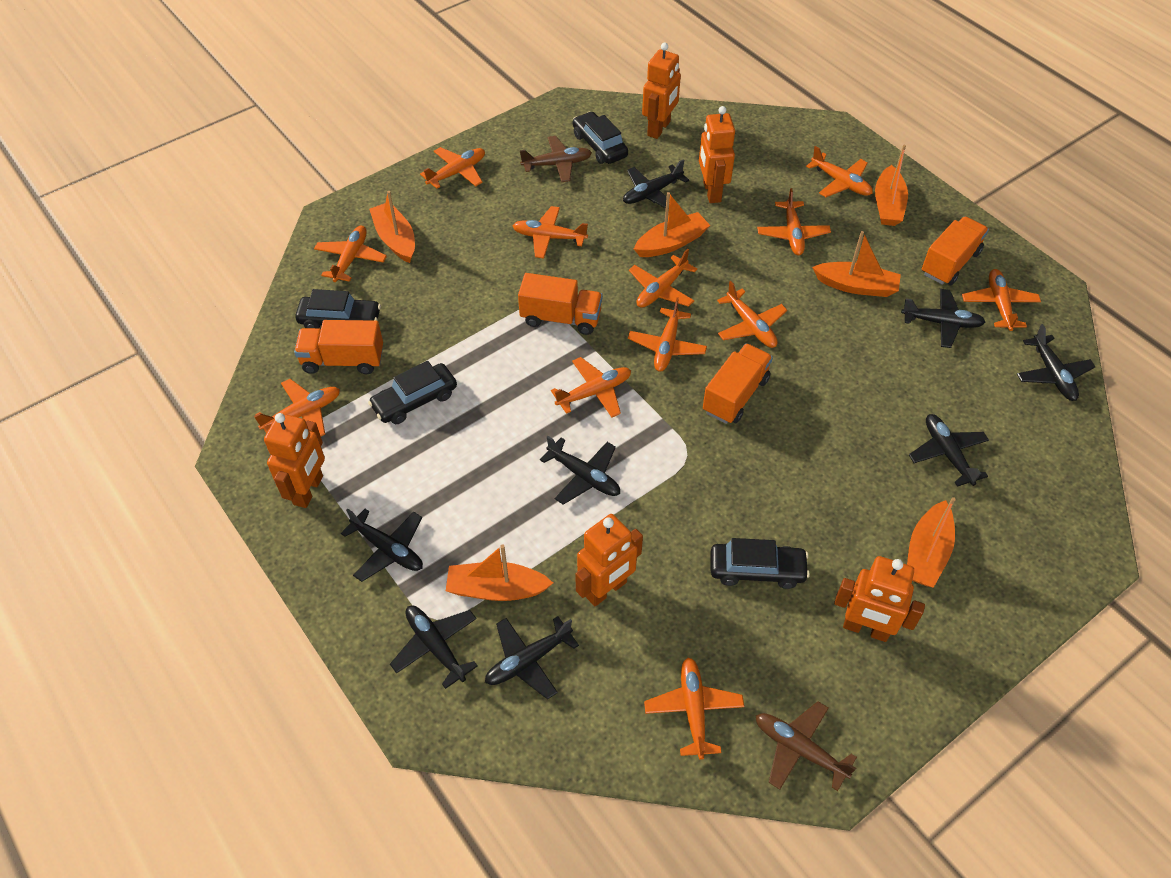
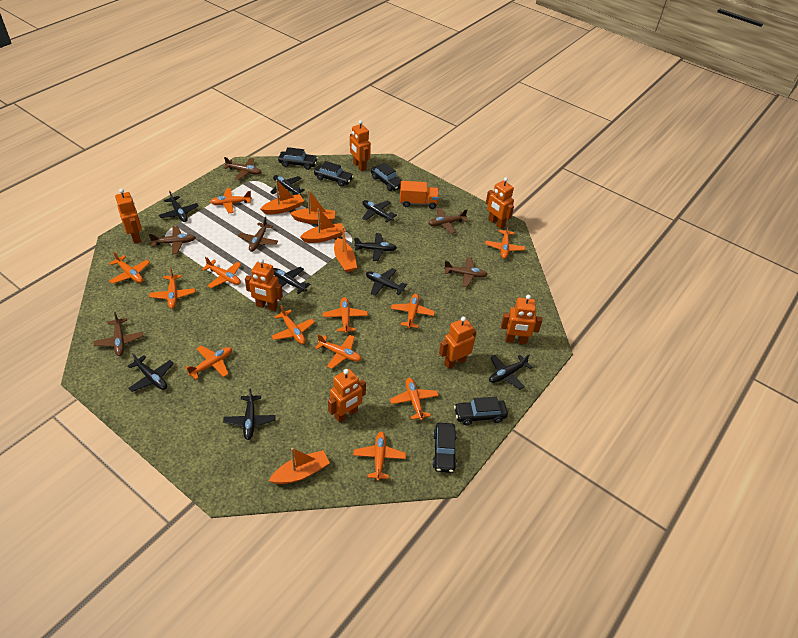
black car: [295,289,381,328] [368,361,457,424] [573,111,628,164] [710,538,810,589] = 4 -> [278,147,318,170] [314,161,354,187] [371,163,402,191] [432,423,457,473] [454,397,508,425] = 5
black plane: [341,508,423,582] [390,606,478,689] [485,616,579,699] [540,436,620,505] [623,159,689,208] [901,289,985,348] [909,414,989,487] [1017,324,1096,401] = 8 -> [128,353,174,392] [159,191,199,222] [223,388,276,440] [270,175,305,195] [273,267,310,294] [354,233,397,261] [362,200,397,223] [366,268,407,296] [489,354,532,390] = 9
brown plane: [520,136,592,182] [756,701,857,791] = 2 -> [94,312,143,356] [149,226,196,254] [224,157,261,180] [238,217,278,252] [428,208,468,234] [444,257,488,287] = 6
orange boat: [369,191,415,263] [446,544,553,601] [634,192,710,257] [812,231,901,297] [875,145,908,226] [907,497,956,588] = 6 -> [261,180,304,215] [269,448,330,484] [290,190,335,224] [300,208,346,243] [334,227,357,272] = 5
orange robot: [264,413,325,508] [575,514,643,607] [642,43,681,139] [699,106,735,203] [834,556,925,642] = 5 -> [115,189,142,244] [245,259,283,311] [328,369,366,423] [350,120,371,171] [439,317,477,369] [486,177,514,229] [501,295,542,344] = 7
orange truck: [294,320,383,374] [518,273,603,335] [703,343,773,424] [922,216,989,285] = 4 -> [400,181,439,209] = 1

